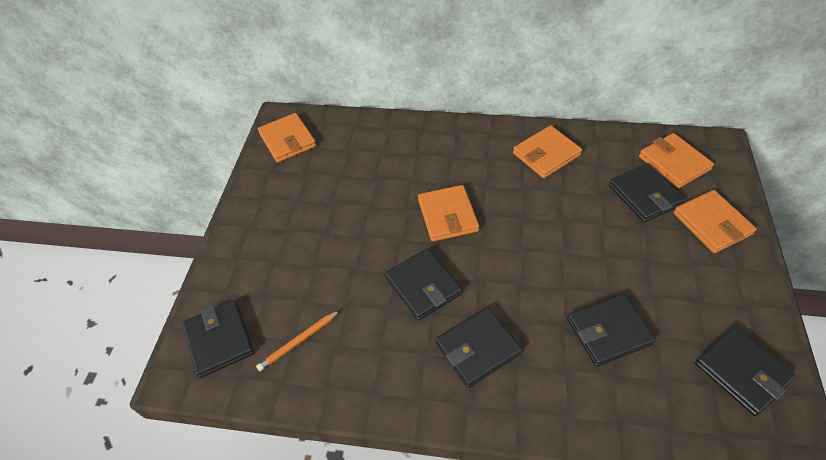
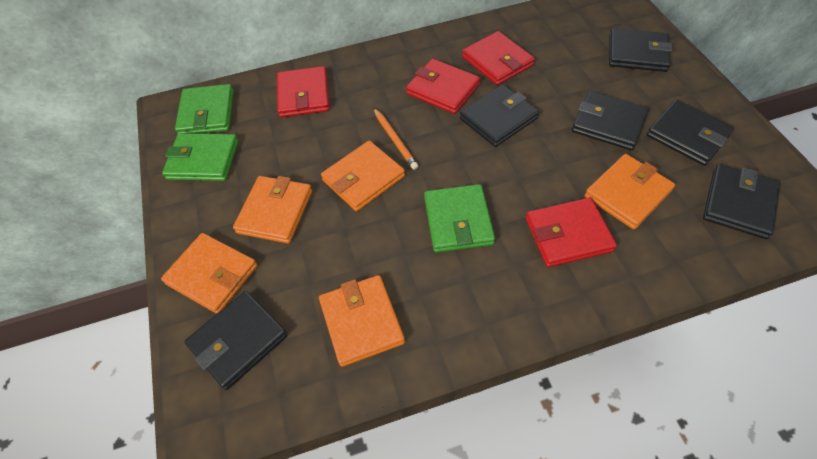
green wallet: none = 0 -> [162,133,238,181] [175,84,234,134] [424,184,495,253] = 3
red wallet: none = 0 -> [277,66,330,118] [406,59,480,114] [462,31,535,85] [526,198,617,267] = 4

